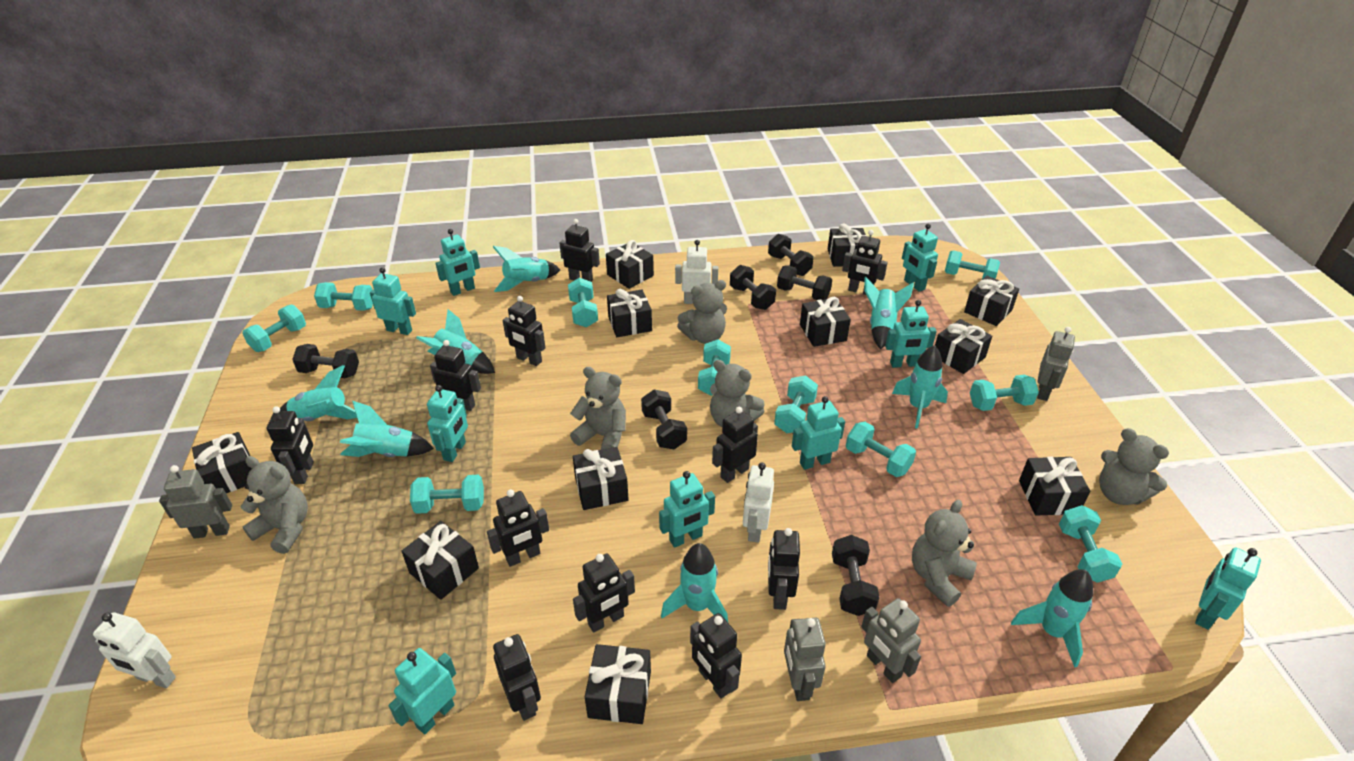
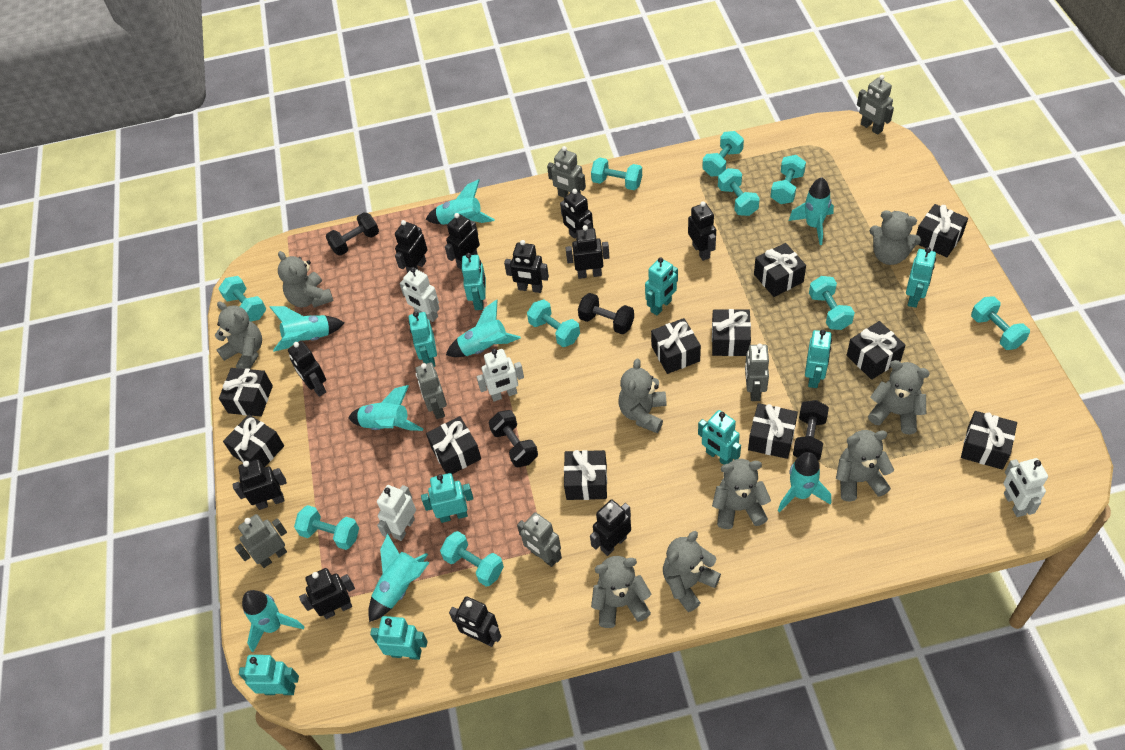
black dumbbell: [292,344,359,378] [641,389,687,449] [730,265,776,310] [768,234,814,276] [777,265,832,300] [832,535,880,616] = 6 -> [326,212,379,256] [489,410,538,467] [578,293,634,334] [793,400,829,460] = 4
grey robot: [159,465,232,539] [784,618,826,701] [861,598,921,683] [1037,327,1075,401] = 4 -> [235,514,287,568] [415,363,447,419] [517,512,562,567] [547,146,586,198] [745,343,769,401] [857,75,894,135] = 6
grey teddy bear: [240,456,308,554] [570,367,626,450] [677,280,727,344] [710,360,765,427] [912,500,977,607] [1099,428,1169,505] = 6 -> [215,301,262,369] [278,251,333,308] [591,556,651,628] [618,359,667,433] [663,531,721,612] [712,459,771,529] [836,430,894,501] [868,360,930,434] [870,210,921,265] = 9
white robot: [93,612,176,688] [675,240,718,304] [743,463,774,543] = 3 -> [377,485,416,541] [400,267,440,322] [477,349,524,402] [1003,458,1048,517] = 4

